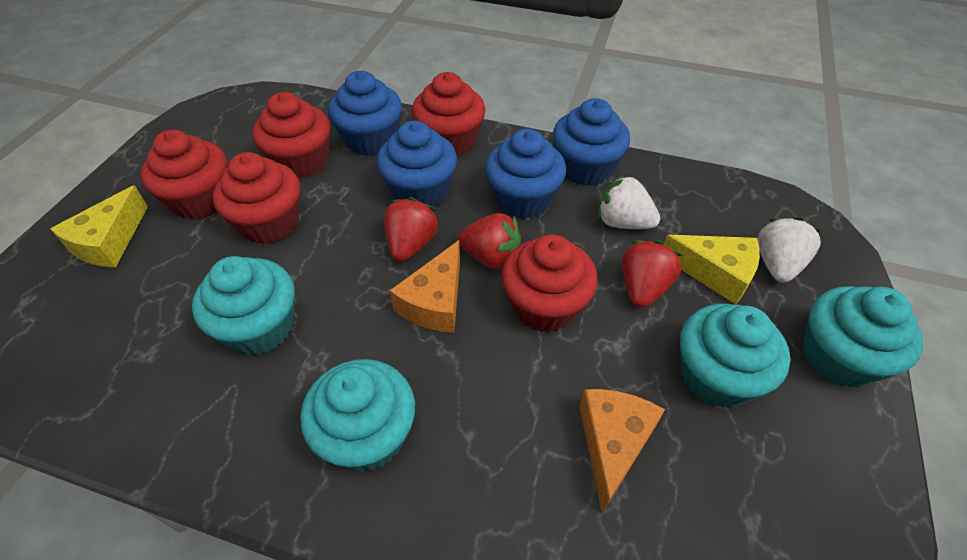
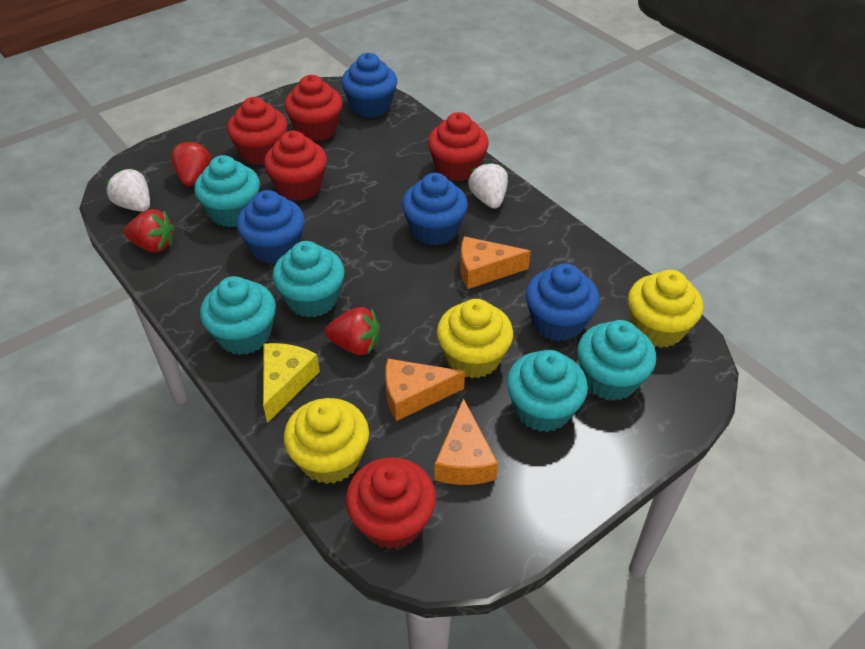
orange cheese: [390,240,460,333] [580,389,665,513] = 2 -> [385,359,465,421] [434,398,498,485] [460,236,531,289] = 3
turquoise cupcake: [192,256,295,356] [300,359,415,472] [680,304,791,408] [803,286,924,388] = 4 -> [194,155,260,227] [200,276,276,355] [272,241,345,318] [507,350,588,432] [577,320,656,401] = 5
yellow cheese: [50,185,148,267] [664,235,760,304] = 2 -> [263,343,320,423] = 1
yellow cupcake: none = 0 -> [284,398,369,484] [437,299,513,378] [628,270,703,348] = 3

